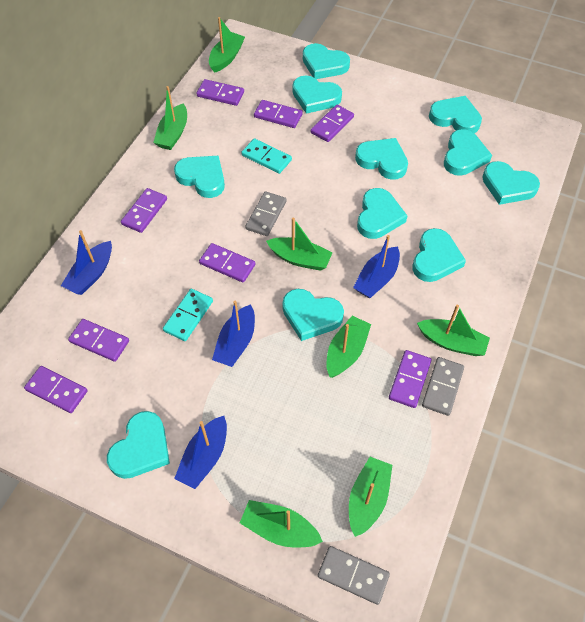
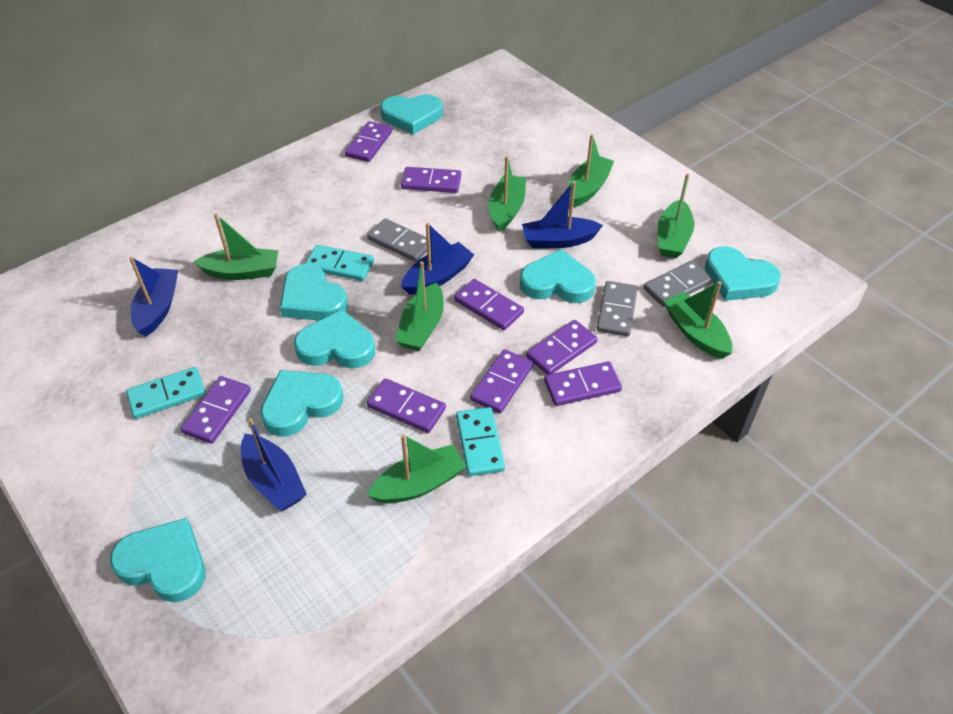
turquoise domino: [163,289,213,341] [241,138,292,174] = 2 -> [126,367,206,419] [305,245,374,281] [456,407,505,476] = 3
turquoise heart: [107,411,170,479] [174,156,225,198] [282,289,344,341] [293,76,342,114] [303,43,350,79] [355,138,408,180] [357,188,407,239] [412,228,466,282] [429,96,482,133] [444,129,492,176] [482,161,540,205] = 11 -> [110,518,206,602] [261,370,343,436] [280,264,348,321] [294,309,375,368] [380,94,443,135] [520,249,596,303] [705,246,781,301] = 7

